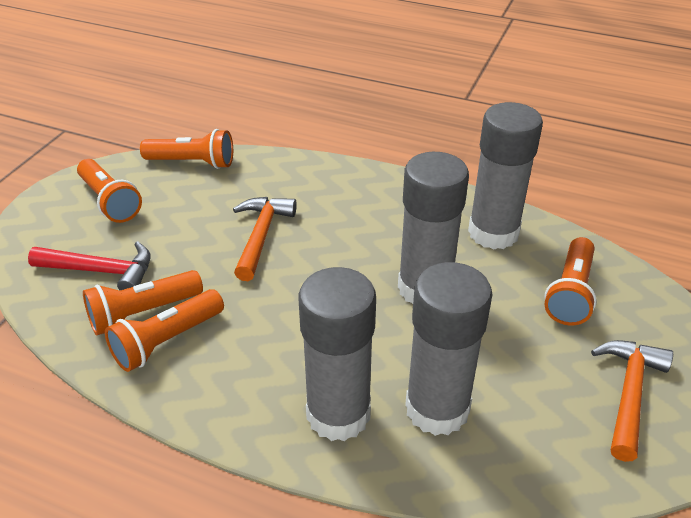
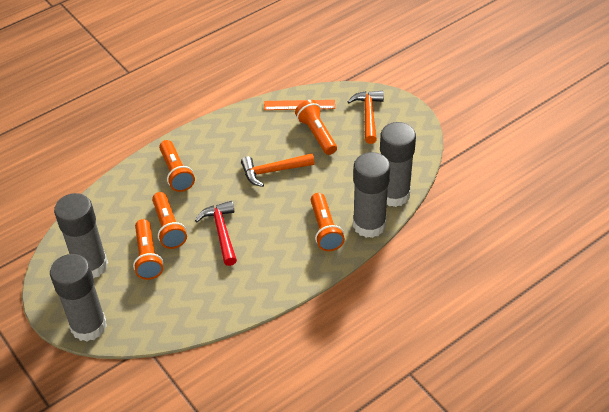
orange ruler: none = 0 -> [264,100,335,110] = 1

